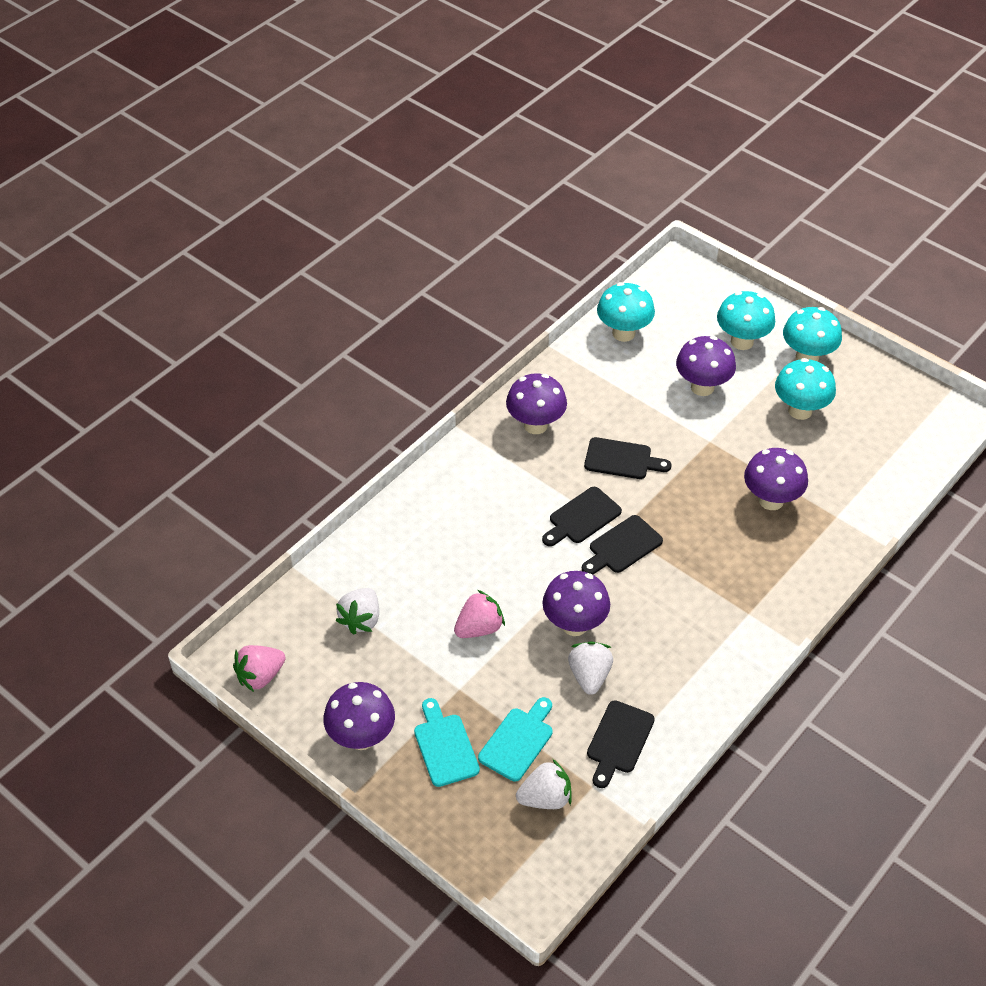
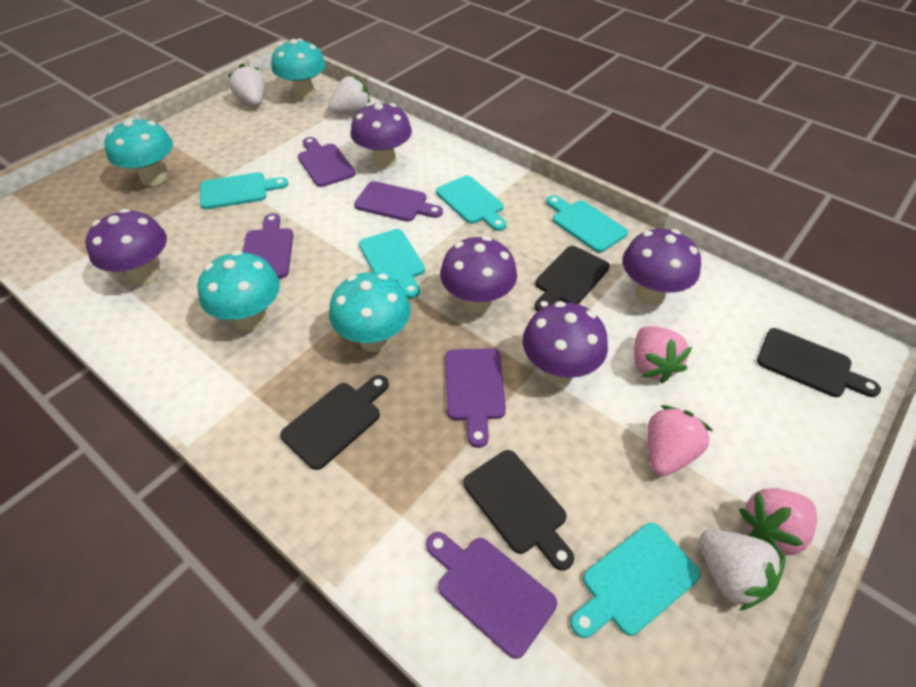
pink strawberry: [233,645,286,692] [454,590,505,638] = 2 -> [634,326,692,383] [648,405,713,476] [739,488,817,559] = 3
purple cutting board: none = 0 -> [243,213,293,278] [298,137,356,187] [354,181,443,222] [426,532,557,659] [445,348,506,448] = 5
turquoise cutting board: [414,698,480,787] [478,697,553,782] = 2 -> [200,172,289,209] [359,229,425,298] [436,175,507,231] [546,195,628,253] [570,523,701,638] = 5

